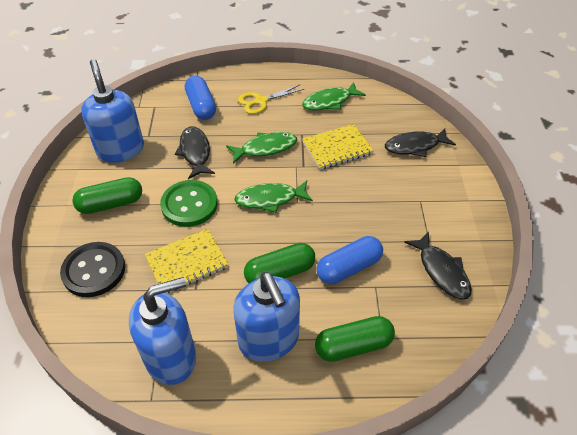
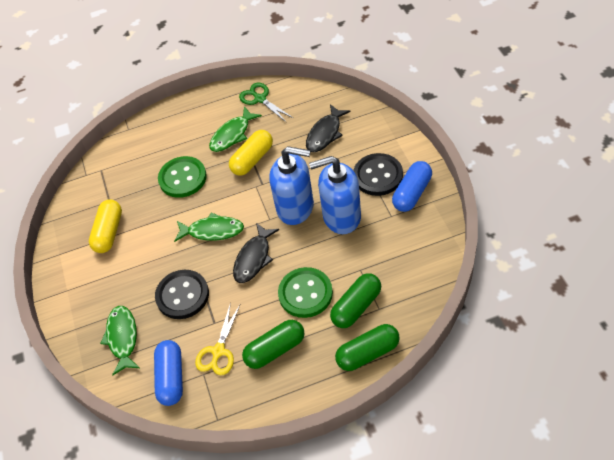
black button: [60,242,125,297] = 1 -> [155,270,209,319] [353,153,403,196] = 2
black fish: [175,126,215,179] [385,128,456,157] [404,231,472,300] = 3 -> [233,223,279,283] [306,104,351,152] = 2
blue soap dispenser: [81,59,144,163] [129,277,196,385] [233,272,300,362] = 3 -> [269,146,314,225] [309,156,361,234] = 2
green button: [160,180,218,227] = 1 -> [158,156,207,198] [278,267,333,318] = 2
green scissors: none = 0 -> [239,83,293,122] = 1
yellow capsule: none = 0 -> [89,199,122,253] [229,130,273,176] = 2
yellow notebook: [145,229,228,293] [302,124,374,170] = 2 -> none = 0

